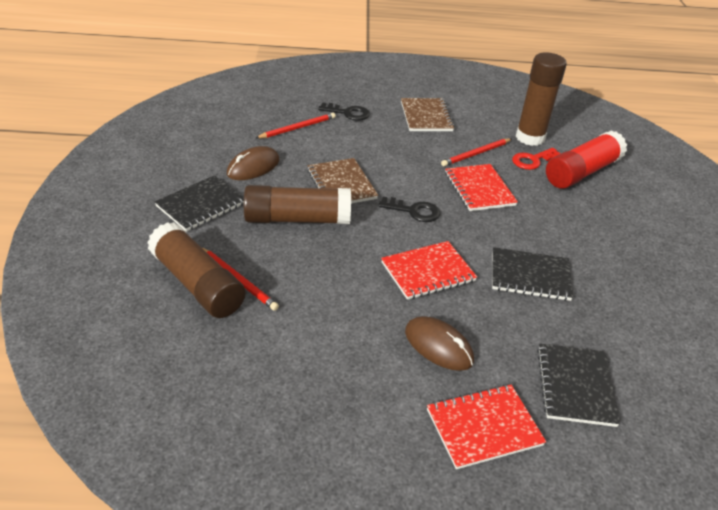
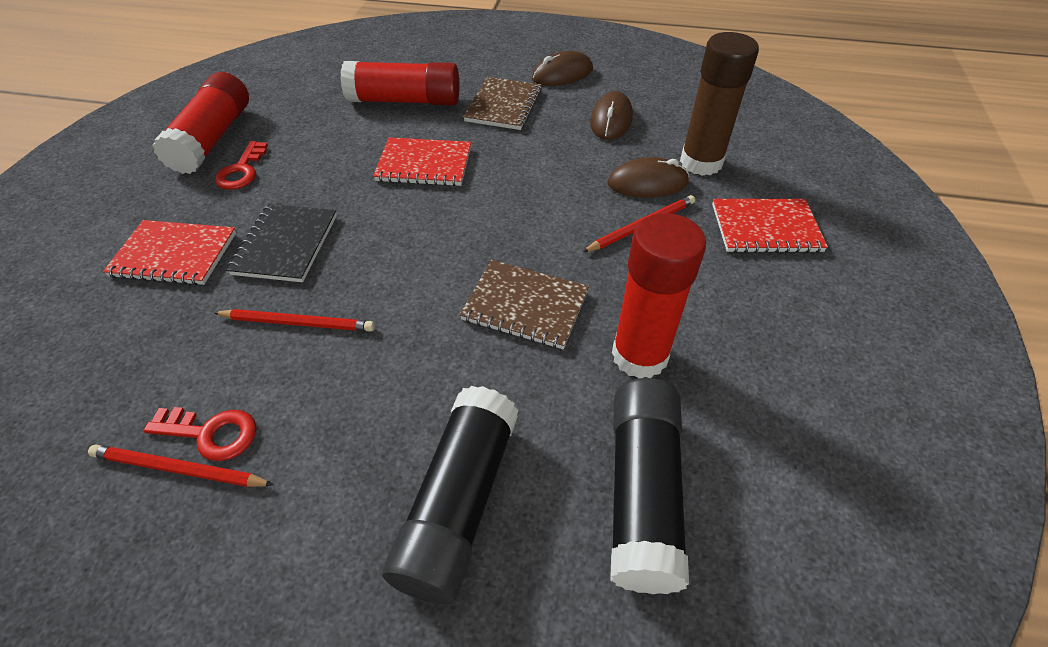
black glue stick: none = 0 -> [382,386,518,604] [610,378,689,594] = 2
black key: [318,102,370,121] [378,197,440,222] = 2 -> none = 0
black notebook: [155,175,244,232] [492,247,573,301] [537,344,620,427] = 3 -> [227,204,337,282] = 1
brown glue stick: [147,222,246,318] [244,185,351,224] [516,52,567,146] = 3 -> [680,32,759,176] = 1
brown mouse: [227,146,279,180] [405,316,474,371] = 2 -> [532,51,593,86] [590,91,633,140] [608,157,690,198] = 3
red glue stick: [546,131,627,189] = 1 -> [152,72,249,174] [340,61,460,105] [612,213,706,378] = 3
red key: [512,148,561,170] = 1 -> [143,407,257,461] [215,141,268,190] = 2

